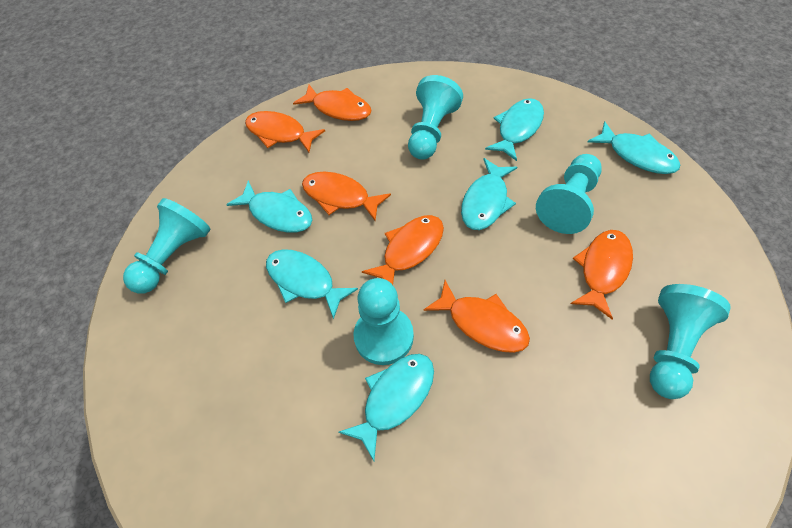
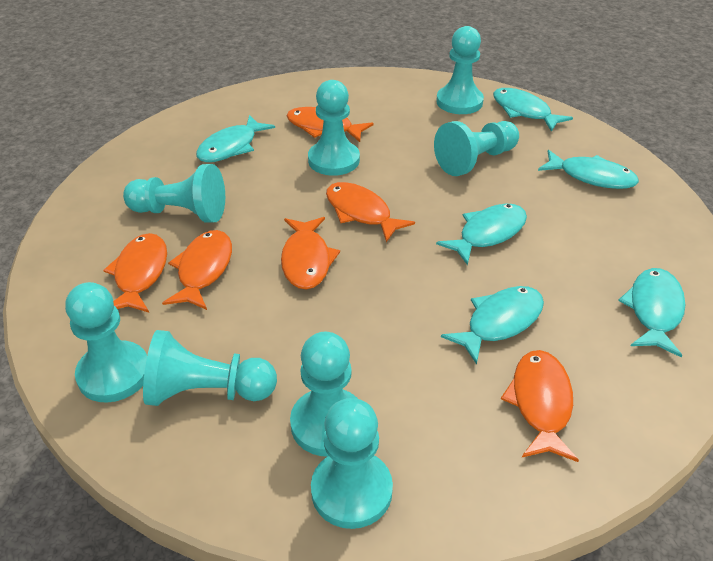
turquoise pawn: [123,198,211,294] [353,278,414,365] [408,75,463,160] [536,154,602,234] [650,284,731,399] = 5 -> [65,282,147,403] [123,164,225,223] [143,330,277,406] [290,332,358,456] [308,80,360,176] [311,398,393,529] [434,121,519,176] [436,26,484,114] = 8

